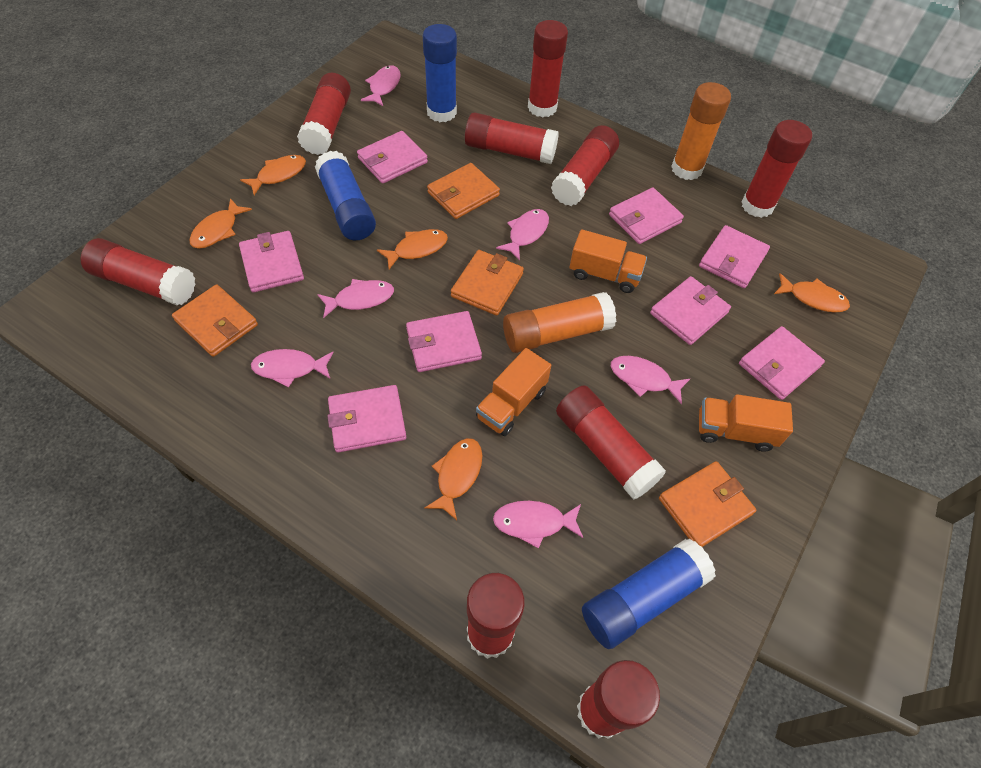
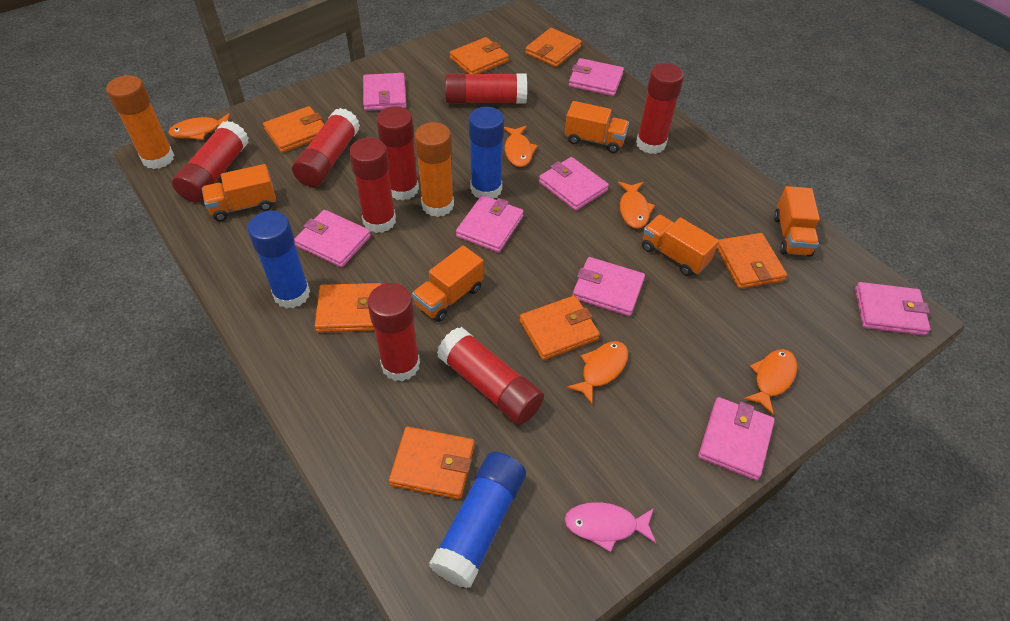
orange truck: [476,348,551,436] [570,229,647,293] [699,394,793,452] = 3 -> [202,164,276,221] [412,245,484,322] [565,101,629,153] [642,215,719,276] [774,186,820,257] = 5
orange wallet: [172,284,258,357] [427,163,500,219] [451,250,524,315] [659,461,756,547] = 4 -> [263,106,324,153] [315,283,382,333] [389,427,475,500] [450,37,509,74] [520,295,600,360] [525,28,582,67] [717,233,787,289] = 7
pink fish: [251,349,334,388] [317,279,394,318] [361,65,401,106] [493,501,583,549] [496,209,549,260] [611,356,690,404] = 6 -> [565,502,656,552] = 1
red glue stick: [80,238,195,305] [297,72,351,155] [465,112,559,164] [467,573,525,659] [528,20,568,117] [551,125,619,206] [556,385,666,500] [577,660,660,739] [741,120,812,218] = 9 -> [172,121,249,202] [292,108,360,187] [349,138,396,233] [367,283,420,381] [376,106,419,201] [437,327,544,425] [445,73,527,104] [636,63,684,154] = 8

